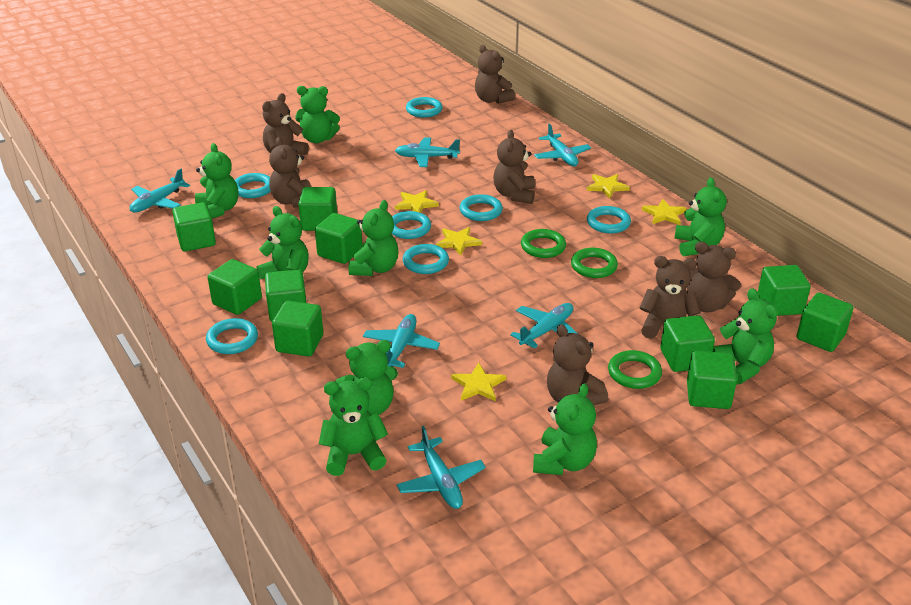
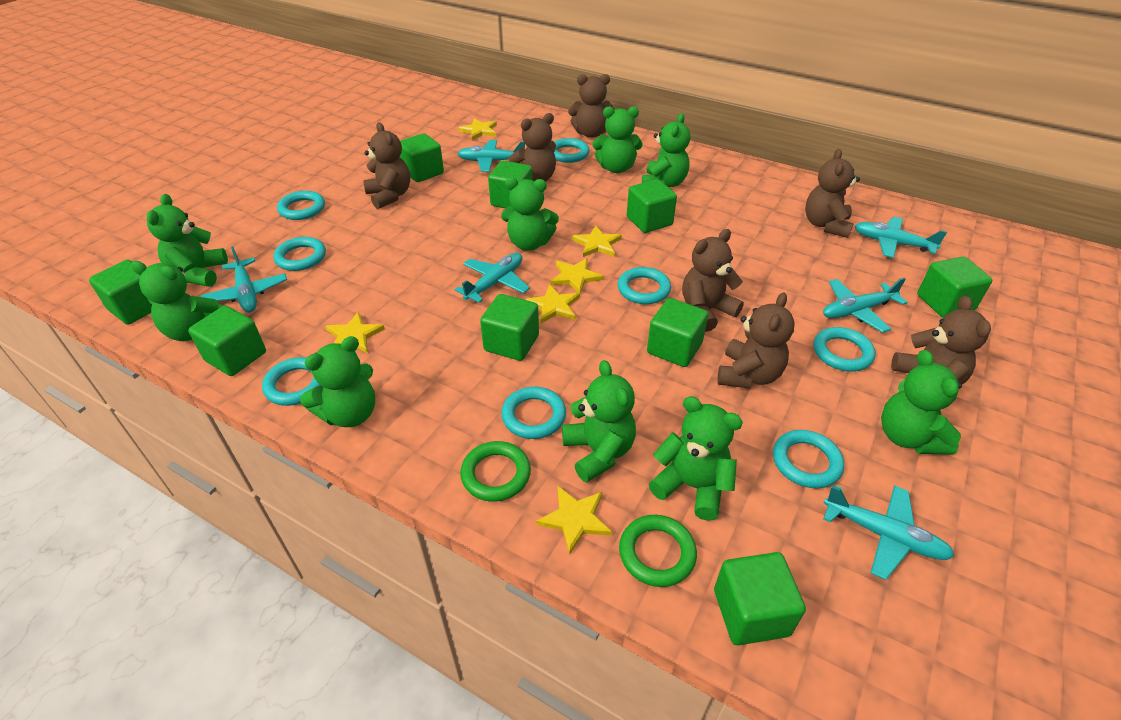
green cube: [172,202,216,251] [207,259,262,315] [265,269,306,322] [272,301,323,357] [298,187,337,231] [315,213,362,264] [660,315,715,372] [687,351,737,409] [758,265,811,316] [797,293,853,352] = 10 -> [89,260,152,325] [188,306,266,376] [400,133,444,182] [480,294,539,361] [488,161,533,208] [627,179,677,233] [647,298,708,367] [714,552,806,646] [917,256,992,317] = 9
green ring: [521,229,566,258] [571,248,618,278] [608,350,662,389] = 3 -> [460,441,531,502] [619,515,697,587] = 2
turquoise ring: [206,318,258,354] [235,173,270,198] [391,211,431,239] [403,244,449,274] [406,97,442,118] [460,194,503,221] [587,206,631,234] = 7 -> [262,357,323,406] [273,237,326,271] [277,191,325,220] [501,387,566,439] [554,138,590,163] [618,267,671,304] [773,430,844,488] [814,327,876,371] = 8
yellow star: [395,190,439,213] [436,227,482,255] [451,363,506,401] [587,174,630,198] [642,199,686,225] = 5 -> [325,312,385,353] [458,118,497,140] [525,284,580,324] [536,486,612,555] [550,258,603,294] [572,225,622,257] = 6

